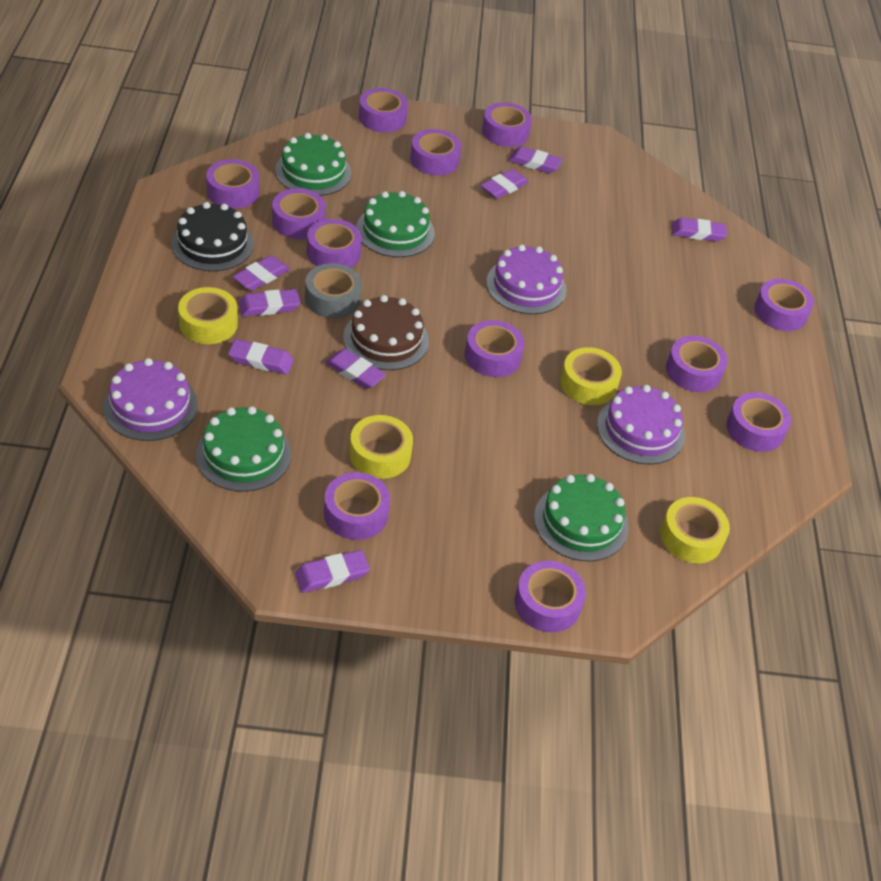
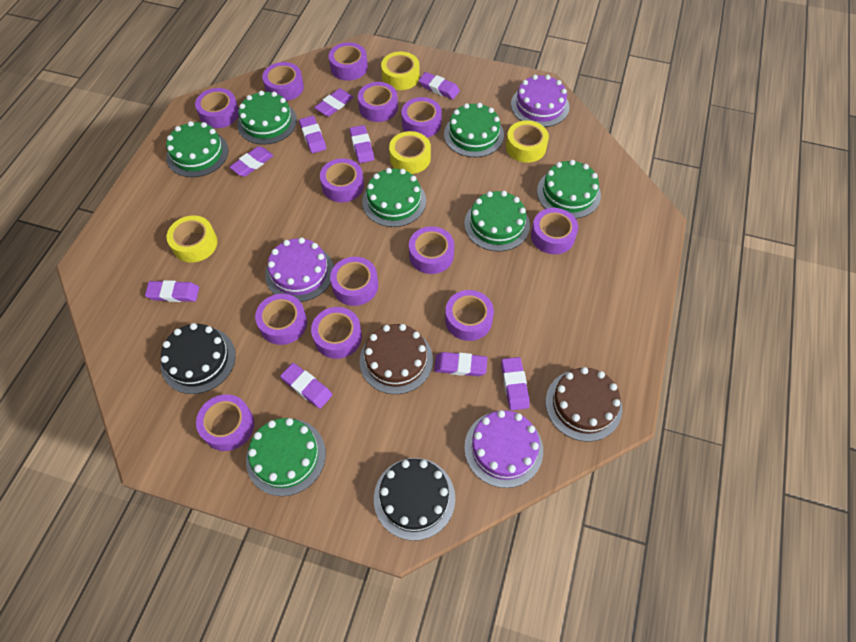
black cake: [171,202,254,271] = 1 -> [161,323,236,394] [374,458,455,541] = 2
brown cake: [343,295,429,370] = 1 -> [360,324,433,394] [546,367,622,442] = 2
green cake: [196,406,291,492] [275,133,351,196] [356,191,435,257] [534,474,629,561] = 4 -> [166,121,229,177] [237,91,297,145] [246,418,326,496] [362,168,426,227] [444,103,504,157] [464,191,530,252] [537,160,601,219] = 7
grey tape: [305,263,362,318] = 1 -> none = 0
purple eraser: [228,339,294,375] [233,255,290,291] [238,289,301,317] [295,550,370,593] [325,349,386,389] [481,169,529,199] [508,146,563,173] [672,218,727,242] = 8 -> [145,280,199,302] [229,146,274,177] [280,363,332,409] [299,116,326,153] [314,89,354,116] [350,125,374,163] [419,72,460,99] [434,352,487,376] [501,357,530,410] = 9
purple tape: [206,159,259,209] [272,188,326,239] [307,219,362,268] [324,472,390,540] [359,88,408,133] [410,129,461,176] [465,320,525,377] [482,102,532,147] [515,561,586,633] [666,336,728,392] [726,392,791,452] [754,279,814,331] = 12 -> [195,88,239,128] [196,394,254,451] [255,294,307,345] [262,62,304,101] [311,307,362,359] [320,158,364,203] [329,42,368,81] [330,257,378,306] [358,82,398,122] [401,97,442,137] [409,226,454,274] [445,290,494,341] [531,208,578,254] = 13

